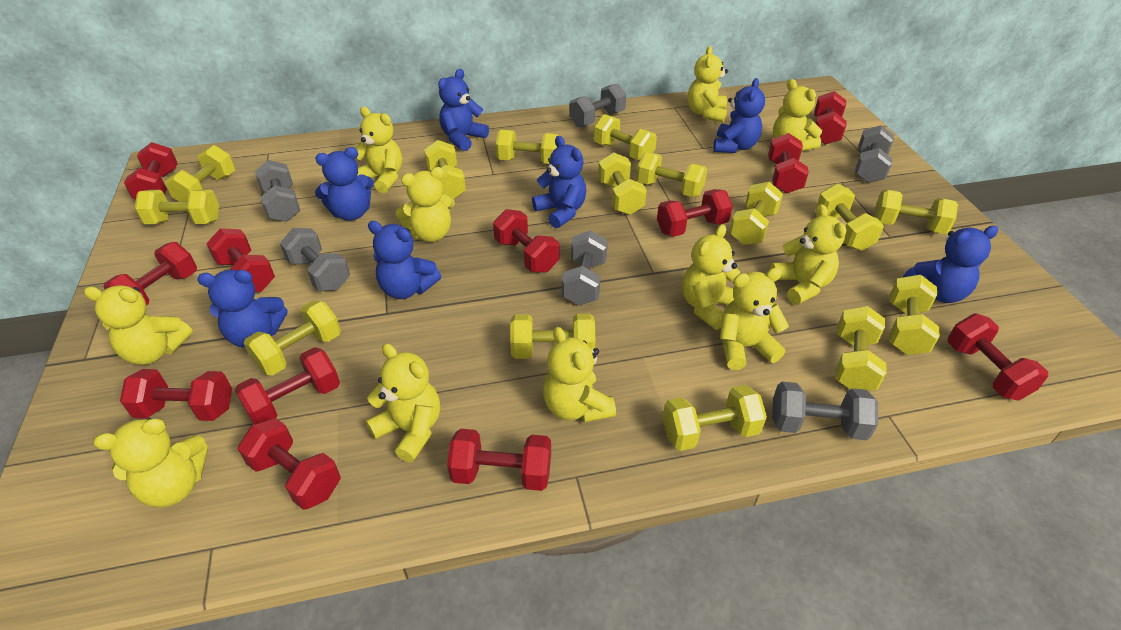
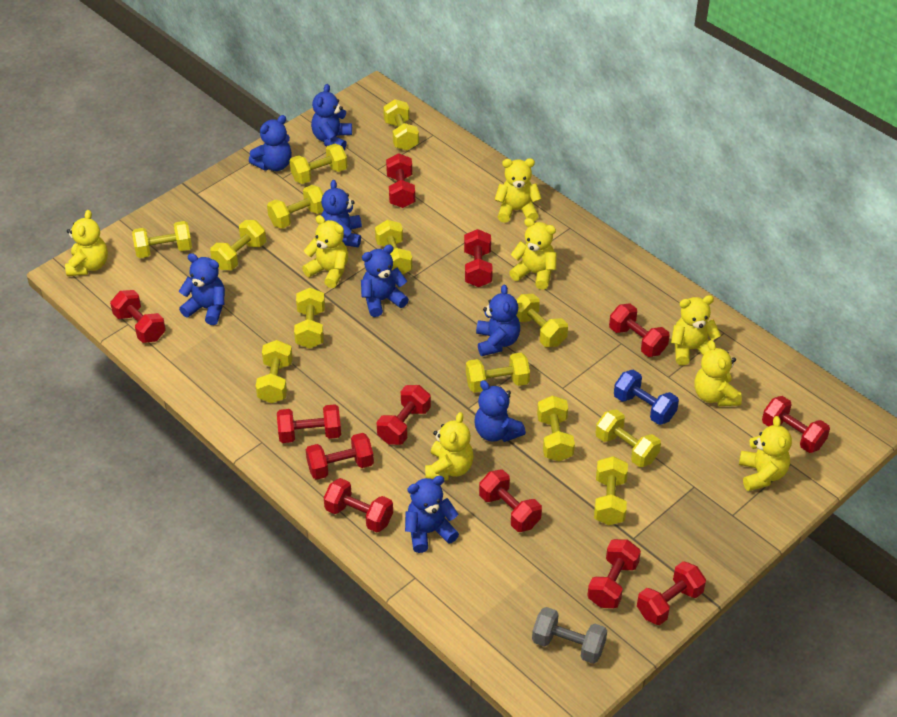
blue dumbbell: none = 0 -> [614,370,679,425] = 1
blue teddy bear: [197,270,287,348] [315,147,374,221] [368,221,441,299] [438,69,489,151] [532,136,586,228] [713,78,765,153] [903,226,999,303] = 7 -> [179,253,225,325] [249,115,292,171] [311,84,352,150] [321,180,362,247] [361,245,409,317] [405,476,459,553] [474,380,526,442] [476,284,520,356] = 8
grey dumbbell: [255,160,300,222] [280,228,350,291] [562,230,608,305] [569,83,626,127] [772,382,878,440] [855,125,894,183] = 6 -> [532,607,607,664] = 1
yellow dumbbell: [134,189,219,224] [165,145,235,202] [243,300,341,375] [424,140,466,199] [496,130,559,164] [510,314,595,359] [593,114,657,161] [598,153,647,215] [636,152,707,197] [662,385,767,451] [730,182,783,245] [816,184,884,251] [835,306,887,391] [874,189,958,234] [889,275,940,355] = 15 -> [132,221,192,258] [210,220,266,270] [256,340,293,403] [267,185,324,229] [290,144,348,184] [294,288,325,349] [375,220,412,274] [383,99,419,150] [466,353,530,393] [516,294,568,347] [537,395,575,461] [594,456,628,525] [596,409,661,467] = 13
yellow teddy bear: [84,285,193,365] [94,418,208,507] [355,107,402,193] [366,343,440,463] [396,167,455,242] [543,327,616,423] [682,225,740,330] [688,46,728,122] [720,268,789,370] [770,204,846,305] [773,79,822,151] = 11 -> [65,210,108,276] [302,215,348,288] [425,412,474,480] [495,158,542,223] [509,218,557,290] [671,295,721,365] [694,340,742,406] [739,416,792,491] = 8

